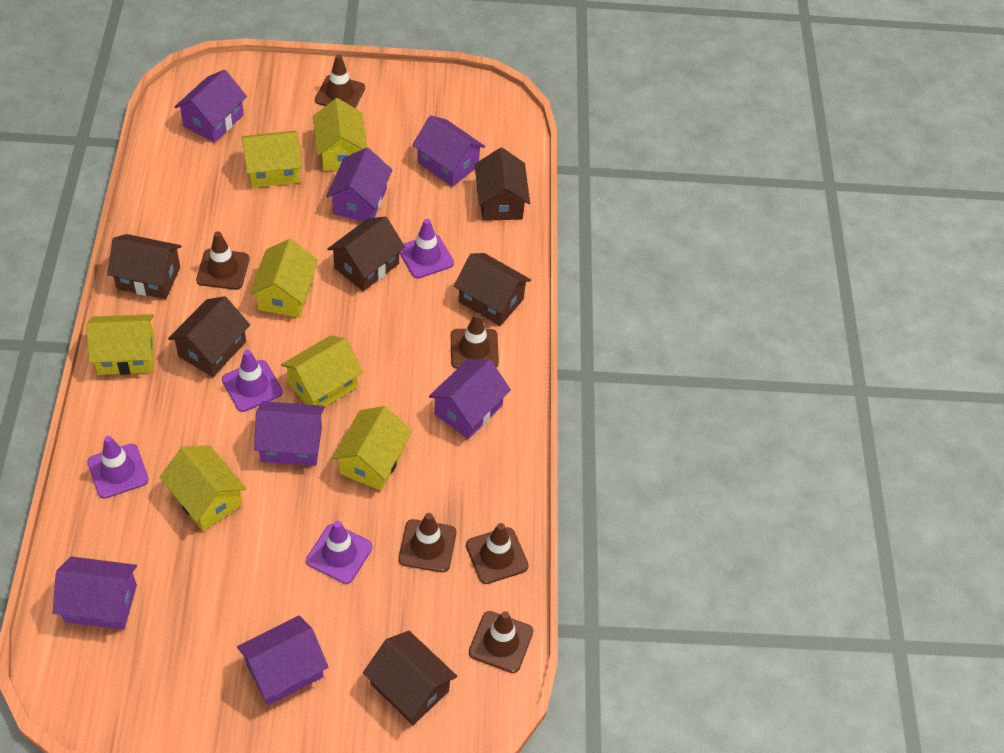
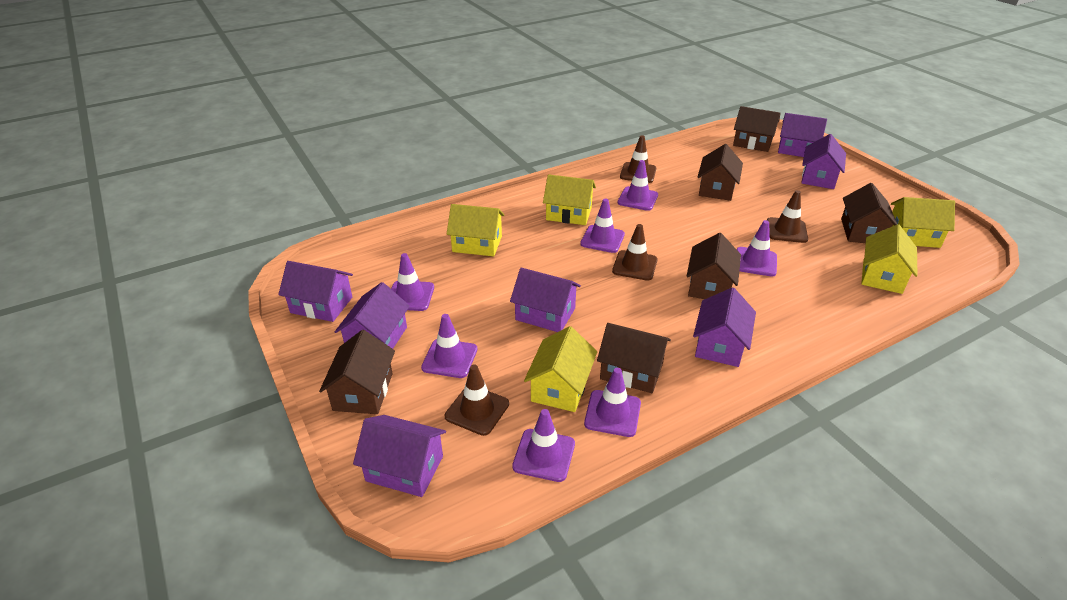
brown traffic cone: [196,231,249,290] [315,55,365,108] [399,513,456,572] [451,313,499,369] [466,523,529,584] [469,611,533,673] = 6 -> [445,365,509,436] [612,224,658,281] [620,135,656,183] [767,190,808,243] = 4
purple traffic cone: [87,436,149,498] [222,350,283,412] [306,521,373,584] [399,219,454,278] = 4 -> [391,253,434,311] [421,314,477,378] [512,409,575,482] [580,199,625,253] [584,368,641,437] [617,160,658,211] [737,220,777,277] = 7
yellow house: [86,314,155,375] [160,445,247,531] [242,131,302,188] [250,239,318,318] [281,335,363,407] [313,98,367,171] [332,406,412,491] = 7 -> [447,204,505,256] [524,326,597,412] [543,174,596,225] [861,224,917,294] [891,197,955,248] = 5

